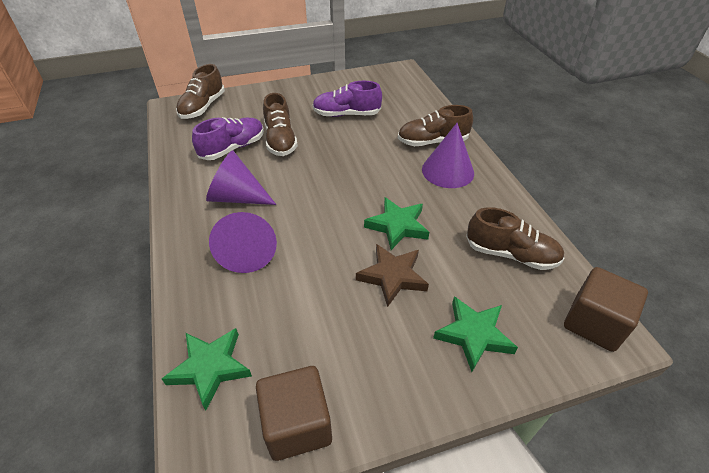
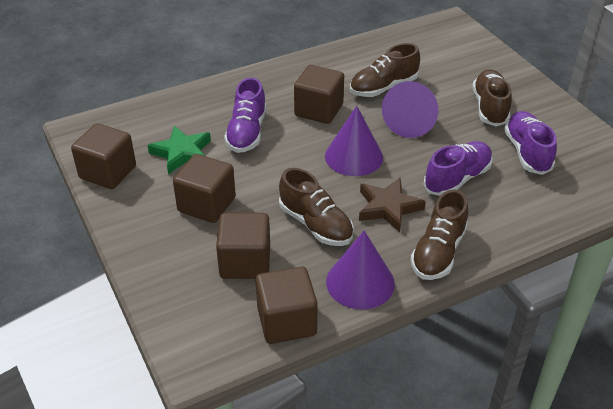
brown cube: [256,366,332,461] [564,267,648,352] = 2 -> [71,123,136,189] [173,154,236,223] [216,213,270,279] [255,267,318,344] [294,65,344,124] = 5
green star: [162,328,252,410] [364,197,429,250] [433,297,518,372] = 3 -> [147,126,211,174] = 1
purple shoe: [192,117,264,160] [312,81,382,117] = 2 -> [224,78,267,153] [424,141,493,196] [504,111,557,175] = 3

